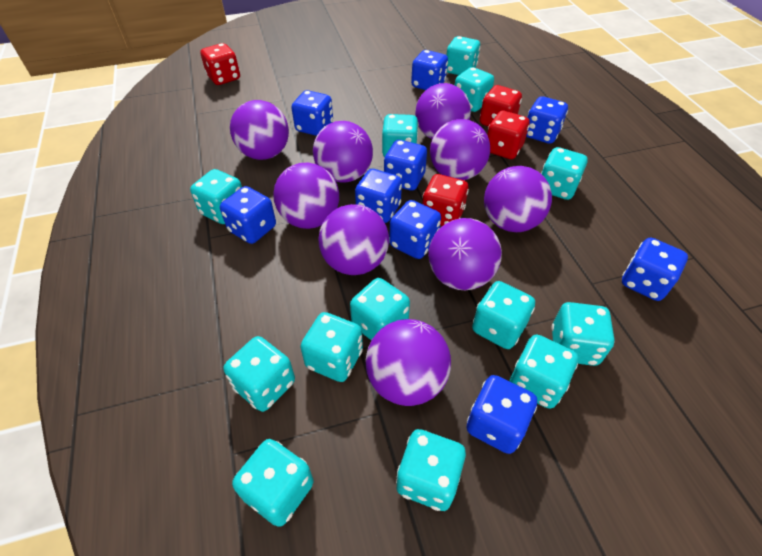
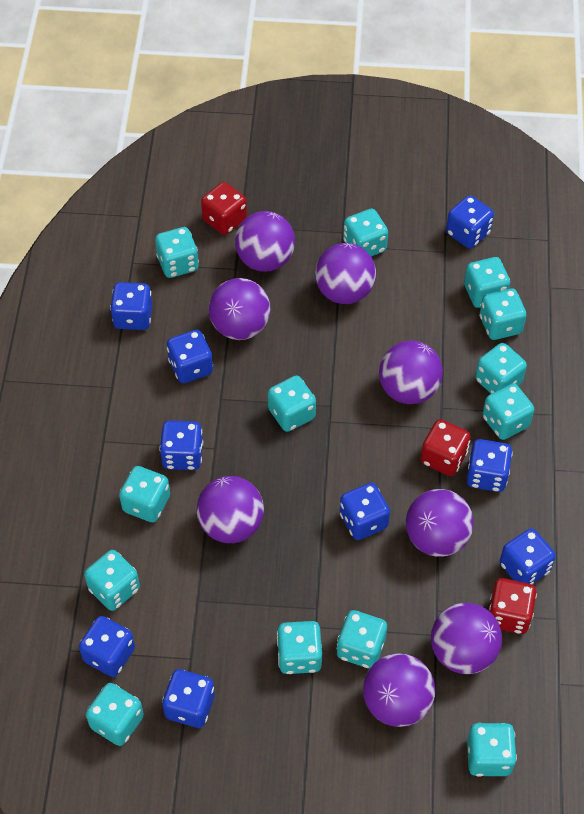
purple ball: [230,100,289,160] [273,163,339,229] [313,121,373,183] [318,204,389,275] [366,319,451,406] [415,83,471,139] [428,218,502,290] [430,119,490,180] [484,166,552,232] = 9 -> [196,476,264,543] [209,278,271,340] [235,211,295,272] [315,243,376,304] [363,653,435,727] [379,340,443,404] [406,489,474,557] [431,602,502,674] = 8
red dice: [200,43,240,85] [422,174,469,226] [480,85,522,126] [487,111,530,159] = 4 -> [201,182,247,235] [421,419,471,476] [489,578,537,634] = 3

